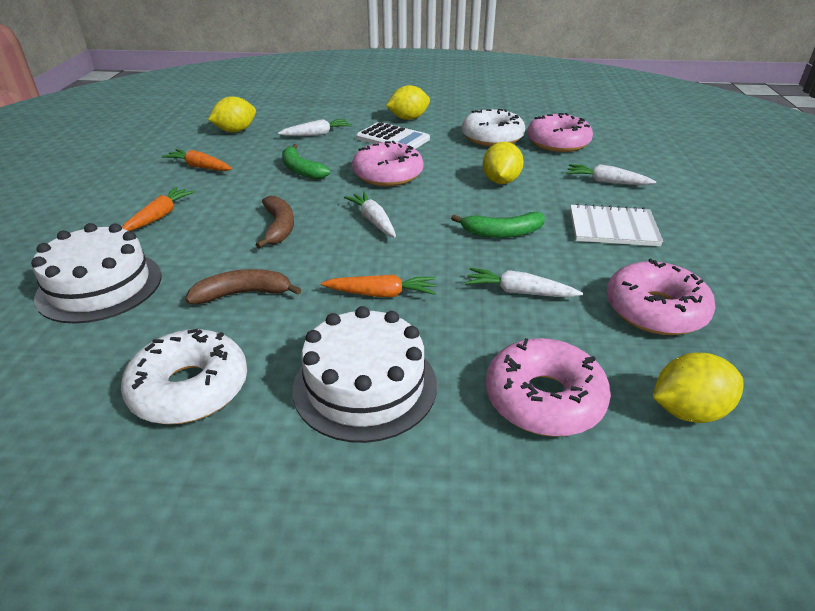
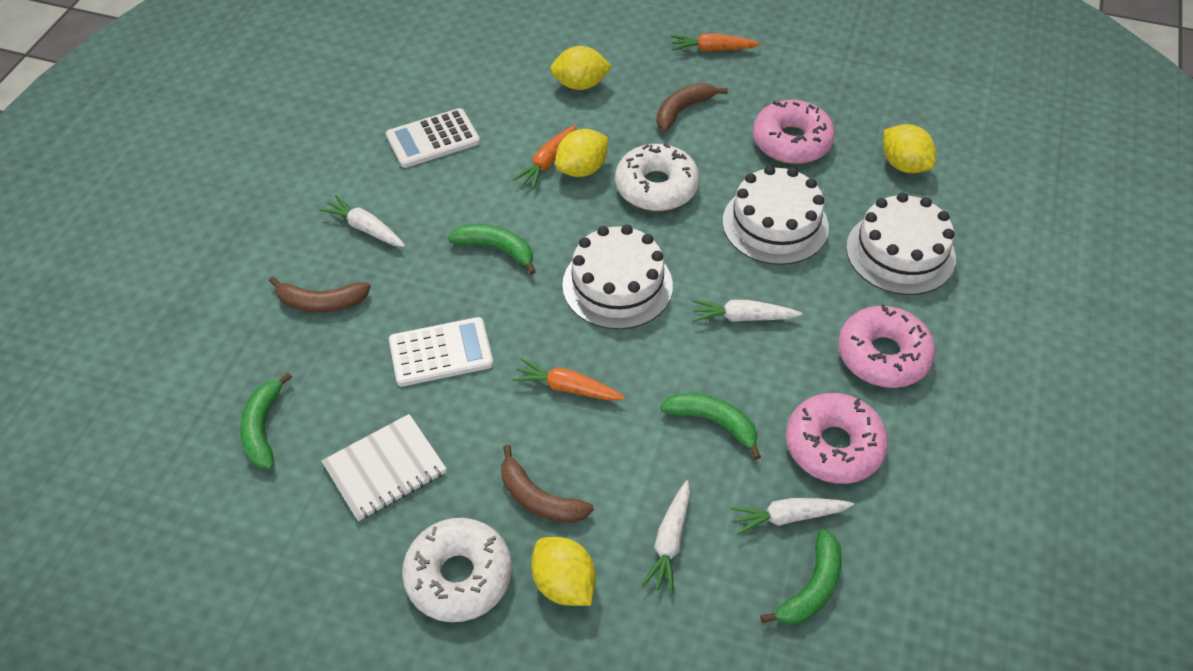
brown banana: [185,269,301,304] [256,196,294,249] = 2 -> [269,276,371,313] [501,445,594,523] [657,83,728,132] = 3
green banana: [282,144,331,179] [451,212,545,238] = 2 -> [240,372,292,469] [448,224,536,275] [660,393,761,460] [760,529,842,625] = 4
pink donut: [352,141,424,186] [486,338,611,437] [527,113,593,152] [606,259,716,335] = 4 -> [753,100,835,164] [786,393,888,484] [838,305,935,388] = 3
white cake: [31,223,161,324] [293,306,437,443] = 2 -> [562,225,673,330] [722,165,829,265] [846,193,956,295] = 3
white calculator: [356,122,430,149] = 1 -> [386,108,480,168] [389,317,494,386] = 2

